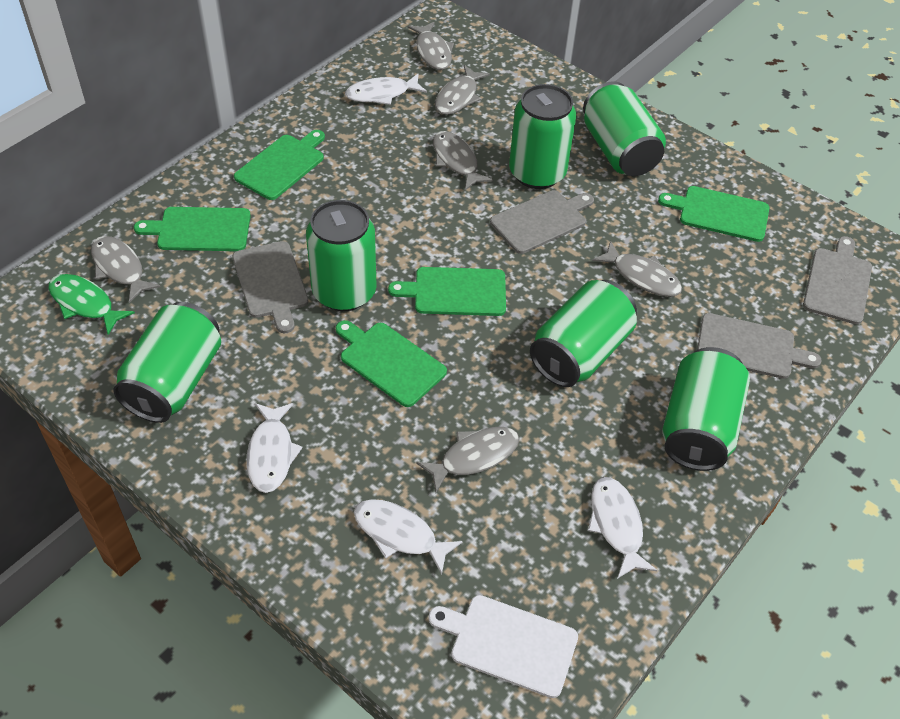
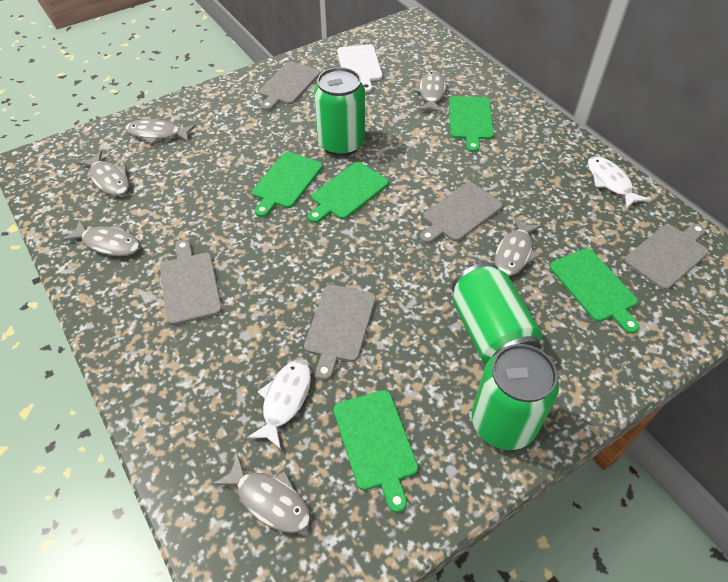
green can: [113,302,221,423] [306,200,377,311] [509,84,576,189] [530,280,637,387] [583,81,666,176] [662,347,750,471] = 6 -> [314,67,365,156] [452,263,542,364] [472,344,559,450] = 3
green fish: [48,274,135,335] = 1 -> none = 0
grey cutting board: [233,241,308,333] [490,190,594,254] [697,313,822,379] [803,236,872,325] = 4 -> [160,240,222,325] [259,62,320,111] [304,285,376,381] [420,182,503,243] [624,224,709,290] = 5
white fish: [247,403,303,493] [345,73,427,105] [354,499,463,575] [588,477,657,579] = 4 -> [247,360,311,449] [588,156,649,209] = 2

